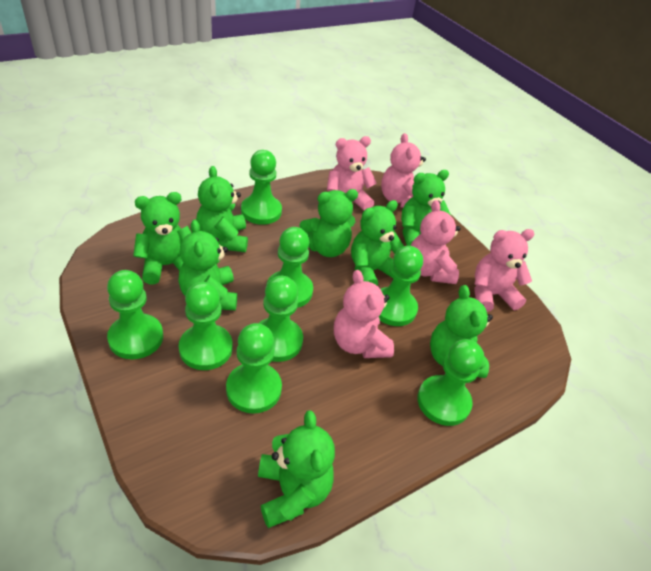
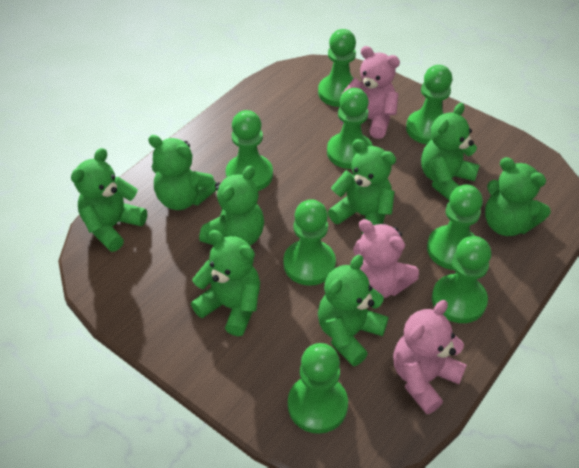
pink teddy bear: [327,136,377,211] [334,270,394,358] [381,133,426,208] [411,200,461,284] [474,229,534,312] = 5 -> [339,46,400,139] [353,219,419,298] [393,300,467,414] = 3

